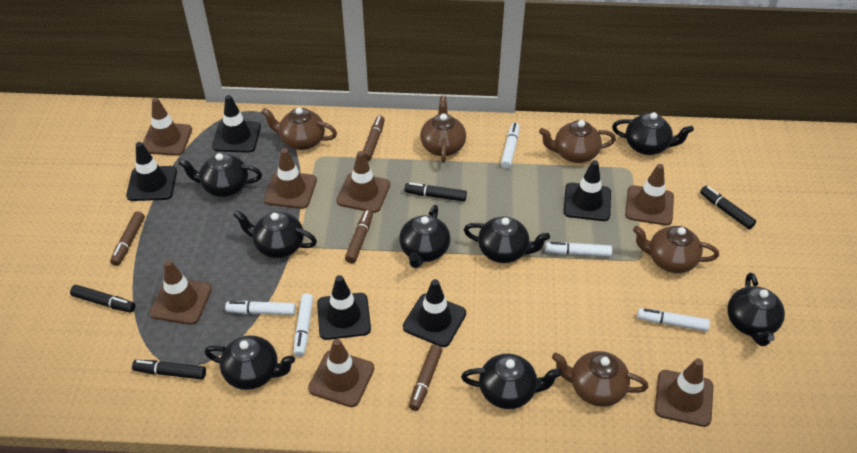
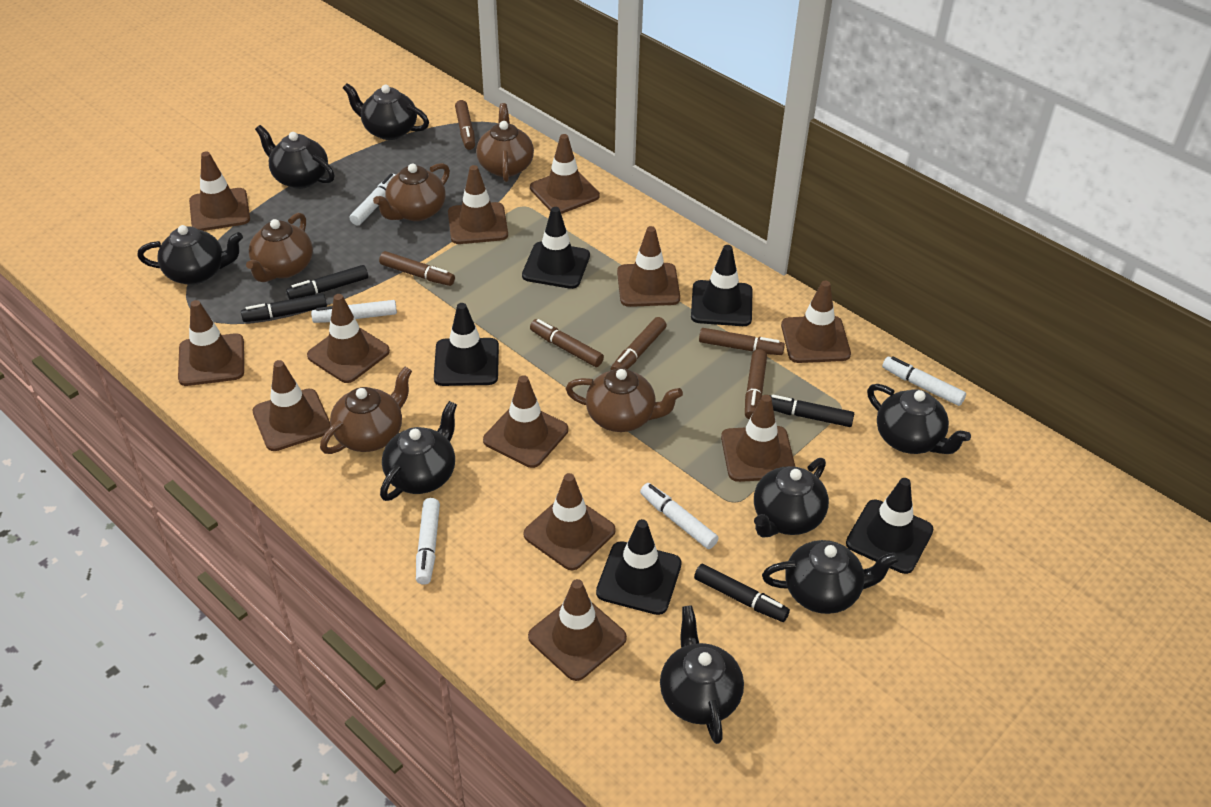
brown marker: [110,211,145,266] [345,210,373,263] [363,116,385,161] [409,345,442,411] = 4 -> [379,251,455,286] [455,100,475,150] [530,319,604,367] [611,317,667,370] [699,328,785,355] [745,349,767,419] = 6
brown traffic cone: [143,98,192,156] [150,260,212,325] [264,148,317,209] [308,339,374,407] [336,151,390,213] [625,164,674,226] [655,359,713,427] = 7 -> [178,300,244,386] [189,152,250,231] [253,360,331,451] [307,294,390,383] [448,165,508,244] [483,375,568,468] [523,473,616,570] [528,579,627,681] [530,134,600,214] [617,226,680,307] [721,395,795,482] [781,281,851,363] = 12

